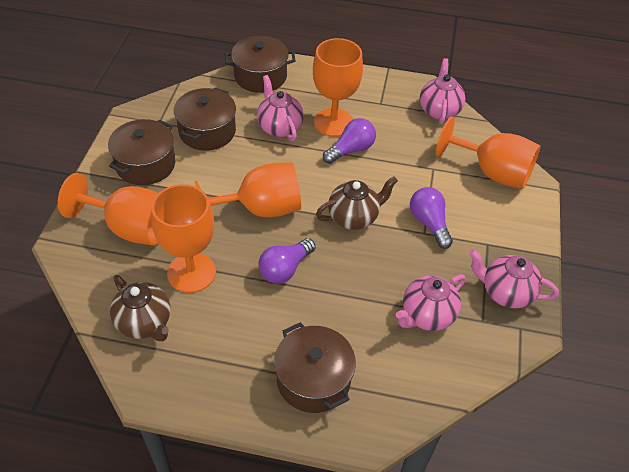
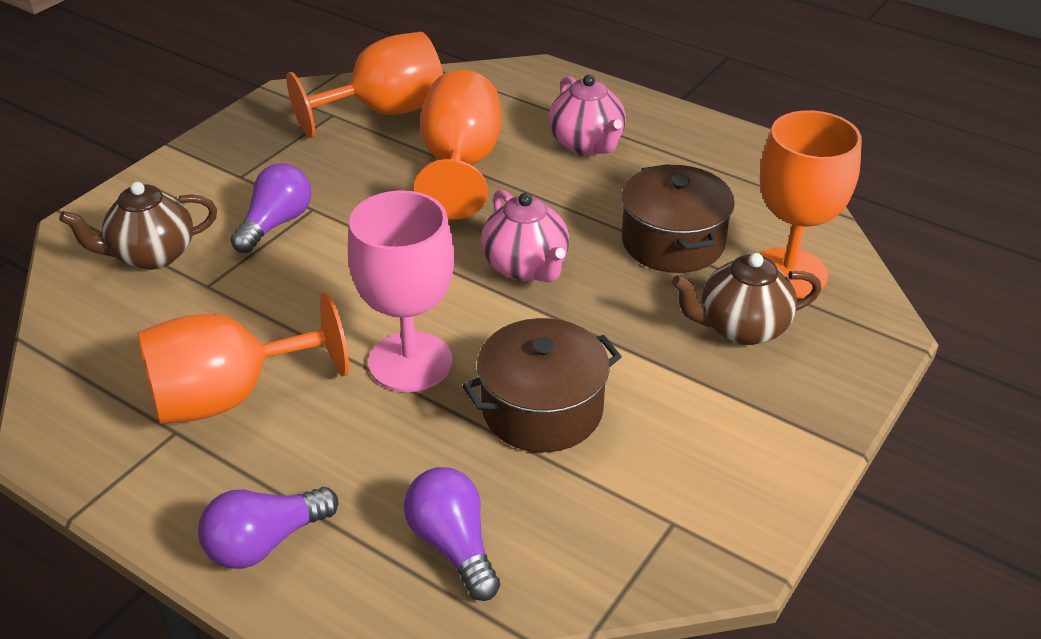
brown pot: [108,119,175,185] [174,87,236,151] [225,36,295,93] [274,322,356,413] = 4 -> [463,318,622,452] [622,164,735,273] = 2
orange goblet: [58,173,159,245] [151,184,216,293] [195,162,301,217] [313,38,363,137] [436,117,541,189] = 5 -> [137,292,349,424] [286,32,443,138] [414,70,501,220] [759,110,862,299] = 4
pink goblet: none = 0 -> [348,190,454,392] = 1
pink teapot: [257,75,304,141] [396,274,466,331] [420,58,465,124] [469,249,559,309] = 4 -> [481,189,569,282] [549,75,626,156] = 2

